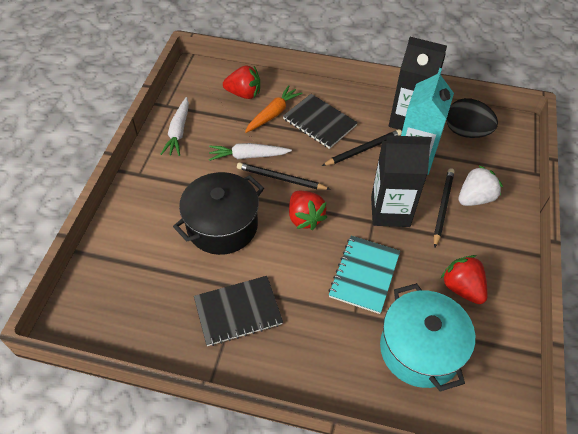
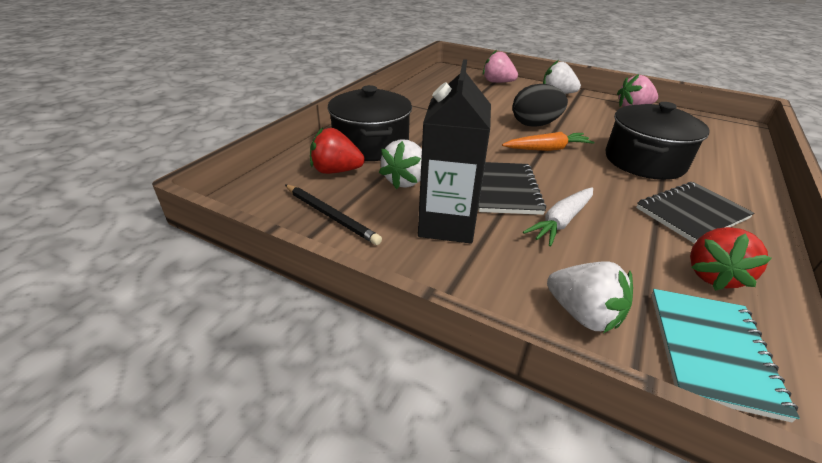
black carton: [371,135,432,227] [389,37,447,130] = 2 -> [418,59,491,243] = 1
black pencil: [237,162,331,190] [322,129,402,166] [434,168,454,248] = 3 -> [285,185,382,245] = 1
black pot: [173,172,264,255] = 1 -> [328,85,412,161] [605,102,710,180] = 2
pink strawberry: none = 0 -> [483,50,518,83] [617,74,658,107] = 2
red strawberry: [223,65,260,99] [289,191,327,230] [441,255,488,304] = 3 -> [310,127,365,174] [690,227,772,291] = 2
turquoise carton: [401,68,454,175] = 1 -> none = 0
turquoise pot: [380,283,475,392] = 1 -> none = 0
white carrot: [161,97,189,156] [209,143,292,161] = 2 -> [523,187,593,247] = 1
white strawberry: [459,165,503,206] = 1 -> [379,139,422,189] [543,60,581,94] [547,261,633,333] = 3

